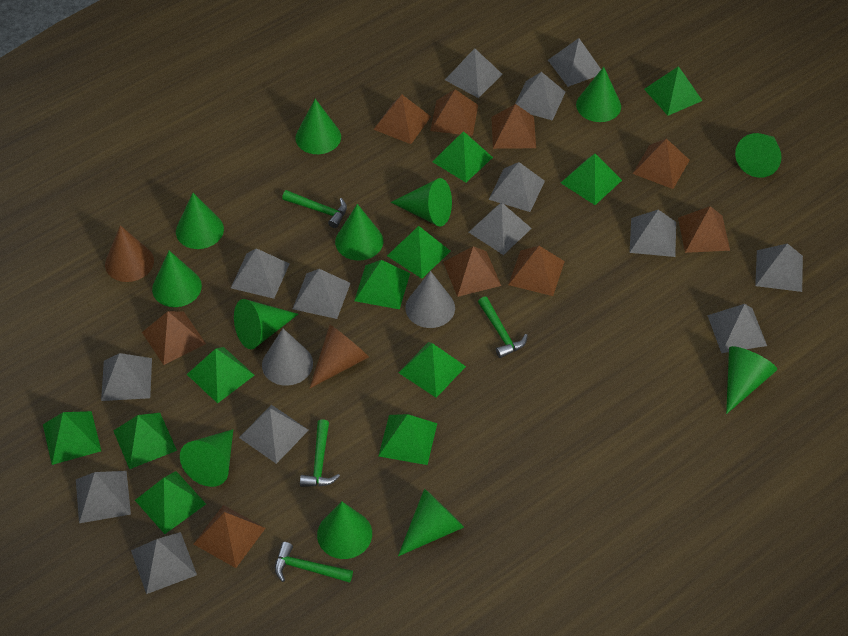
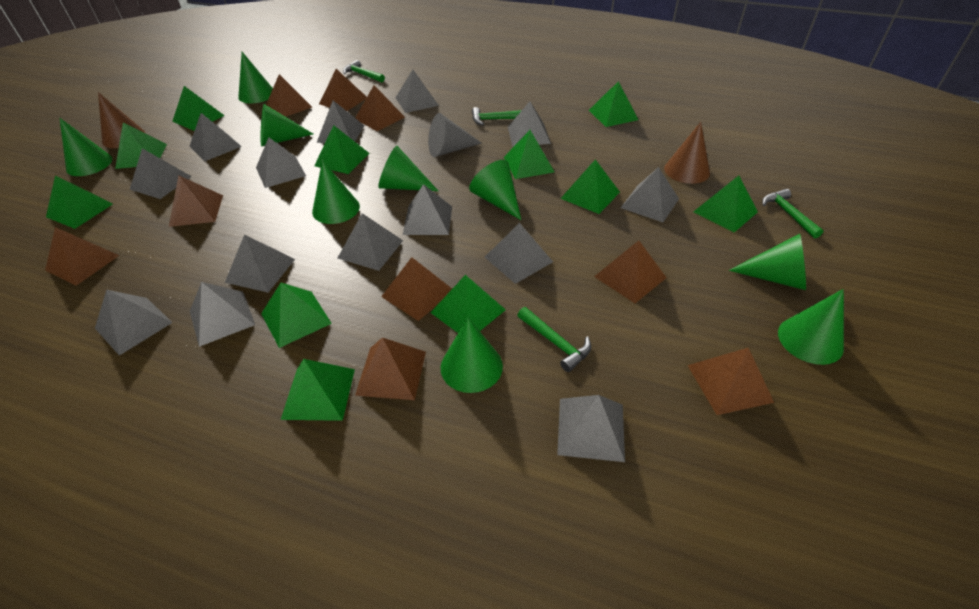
green cone: [152,251,202,307] [176,193,224,249] [180,429,233,487] [234,299,298,349] [295,99,341,154] [317,502,372,559] [335,204,383,260] [391,178,452,226] [398,488,464,556] [576,67,621,122] [726,346,777,414] [735,133,782,178] = 12 -> [60,118,112,176] [238,52,273,103] [261,104,313,147] [312,160,360,224] [378,146,438,191] [441,317,503,393] [469,160,521,220] [729,234,806,290] [778,289,844,365] = 9
grey cone: [262,328,313,386] [406,271,455,328] = 2 -> [428,113,481,157] = 1

